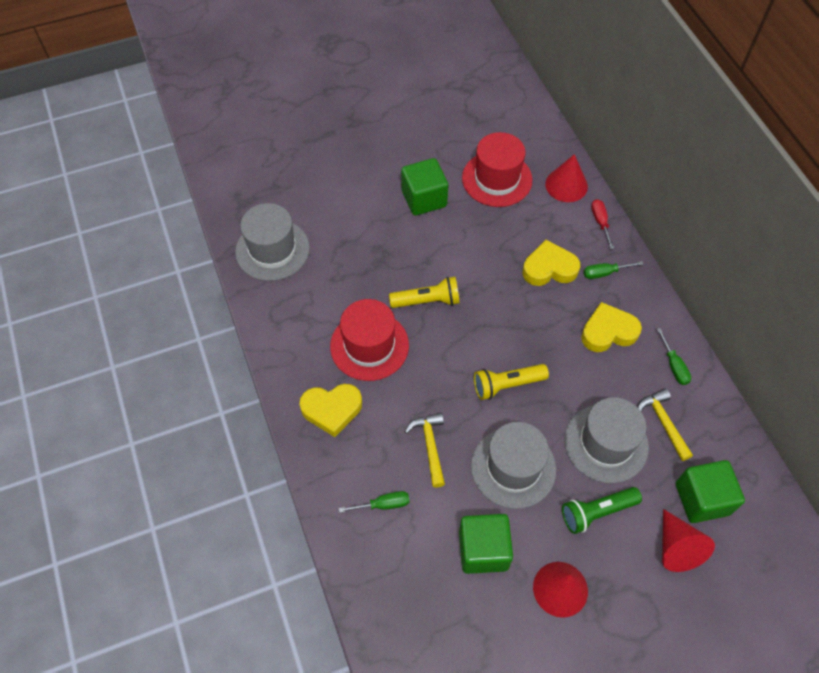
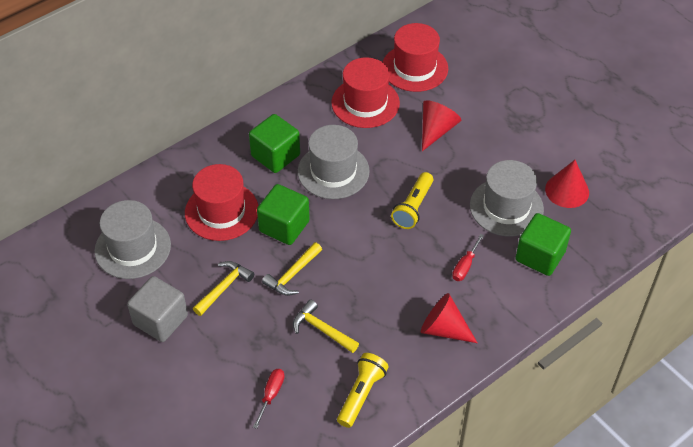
green flashlight: [562,487,642,534] = 1 -> none = 0
green screwdriver: [339,491,410,513] [584,261,644,279] [657,328,691,385] = 3 -> none = 0
grey cube: none = 0 -> [127,276,188,342] = 1
red hat: [330,299,409,381] [462,132,533,207] = 2 -> [185,164,259,241] [331,57,400,128] [383,23,448,92] = 3
red screwdriver: [591,199,614,249] = 1 -> [253,369,285,429] [452,234,484,281] = 2
yellow hammer: [405,413,445,488] [637,389,693,461] = 2 -> [193,261,254,316] [262,242,322,296] [293,300,359,353] = 3
yellow heart: [299,384,362,437] [523,240,580,286] [581,302,642,352] = 3 -> none = 0

